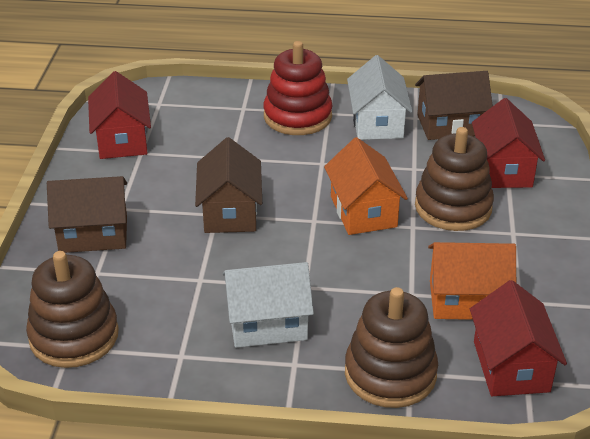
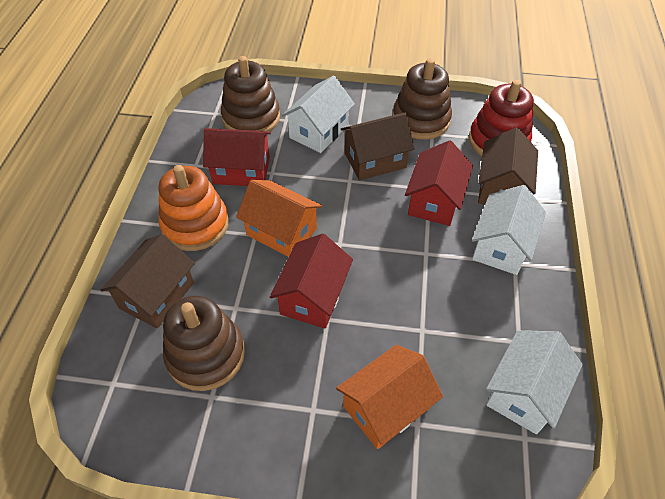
orange stacking toy: none = 0 -> [159,165,229,251] = 1
white house: [223,262,314,348] [347,55,413,140] = 2 -> [282,76,355,153] [472,185,546,275] [486,330,583,434] = 3

